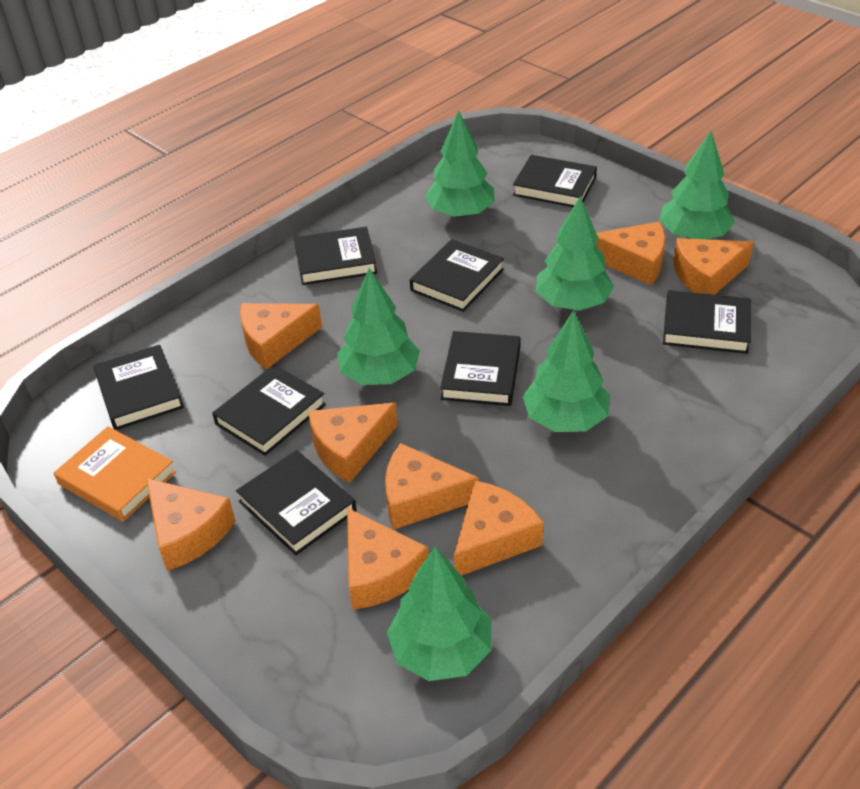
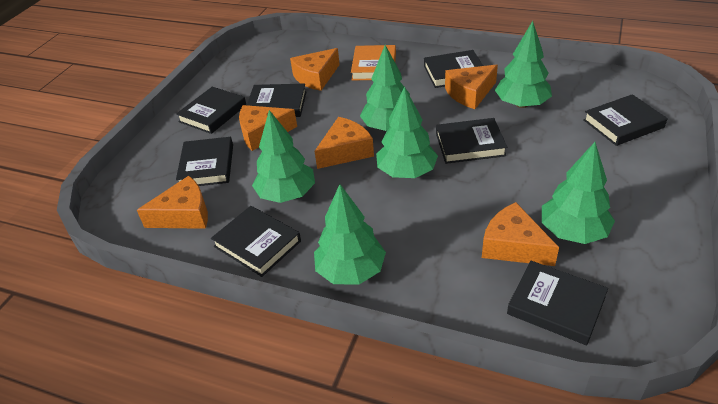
orange cheese: [146,478,236,571] [240,303,322,370] [308,403,398,483] [347,508,429,610] [385,443,479,530] [454,481,544,576] [596,222,666,285] [673,238,754,295] = 8 -> [137,176,208,229] [239,105,297,151] [290,48,340,91] [314,117,374,169] [445,65,498,109] [482,202,559,266] = 6

